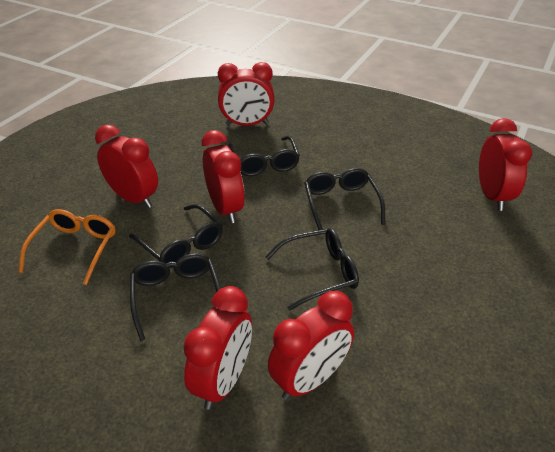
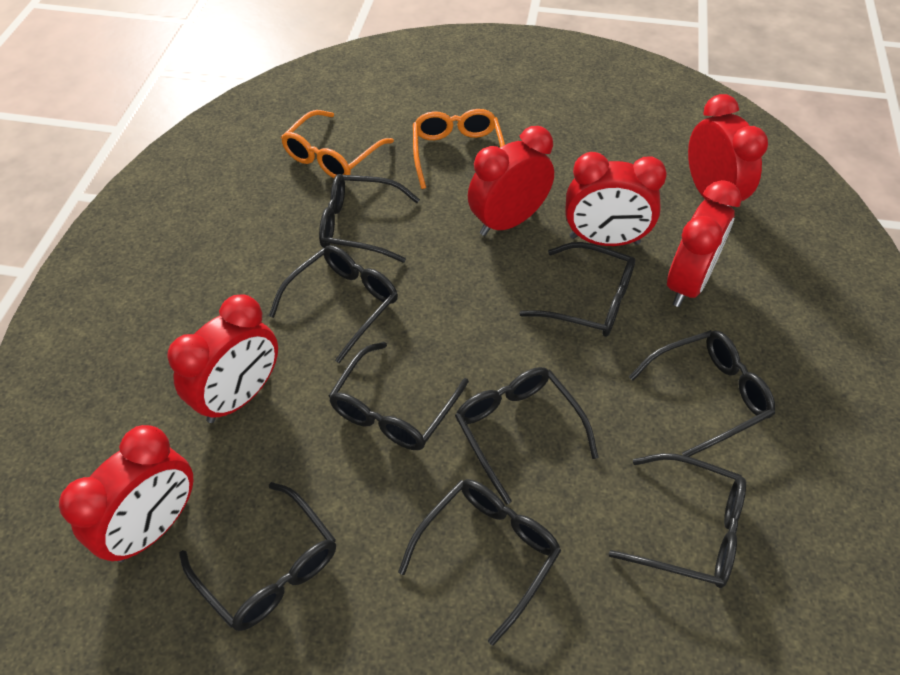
black glasses: [129,204,223,268] [130,253,221,341] [228,136,300,176] [265,228,359,311] [304,168,385,230] = 5 -> [179,482,336,631] [269,245,398,363] [319,174,420,263] [329,342,469,450] [398,479,561,646] [455,367,598,505] [519,242,635,337] [609,453,746,588] [629,330,775,457] = 9
orange glasses: [19,209,115,285] = 1 -> [281,110,394,178] [413,109,505,189] = 2

